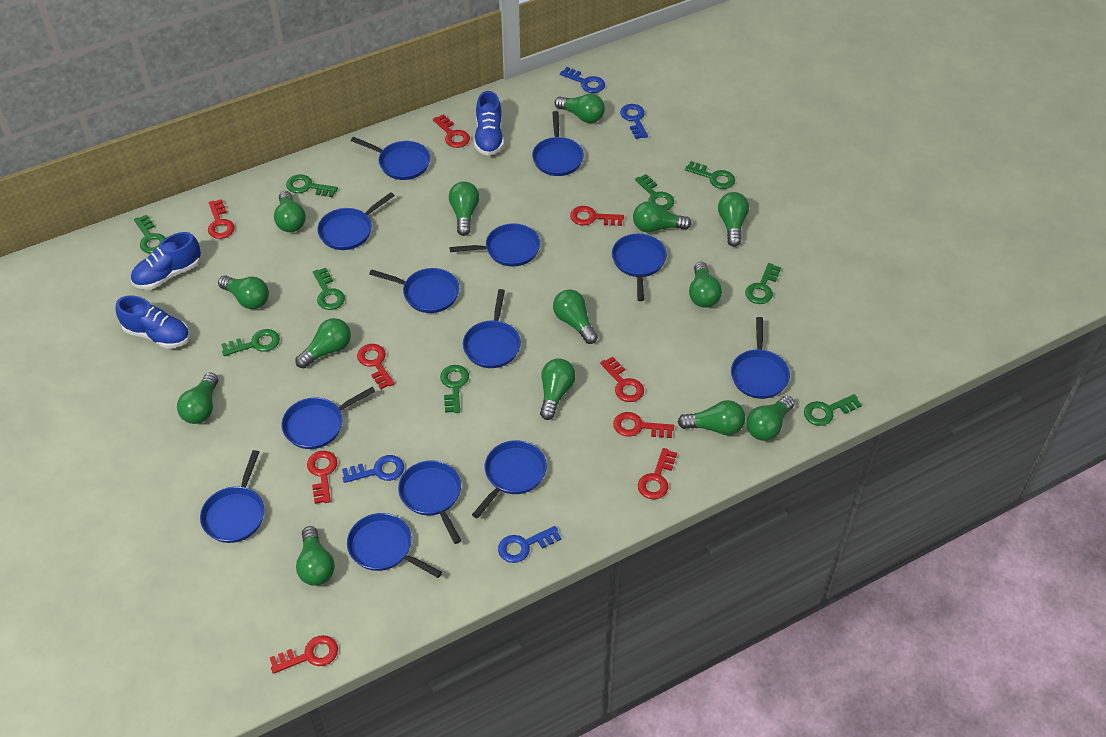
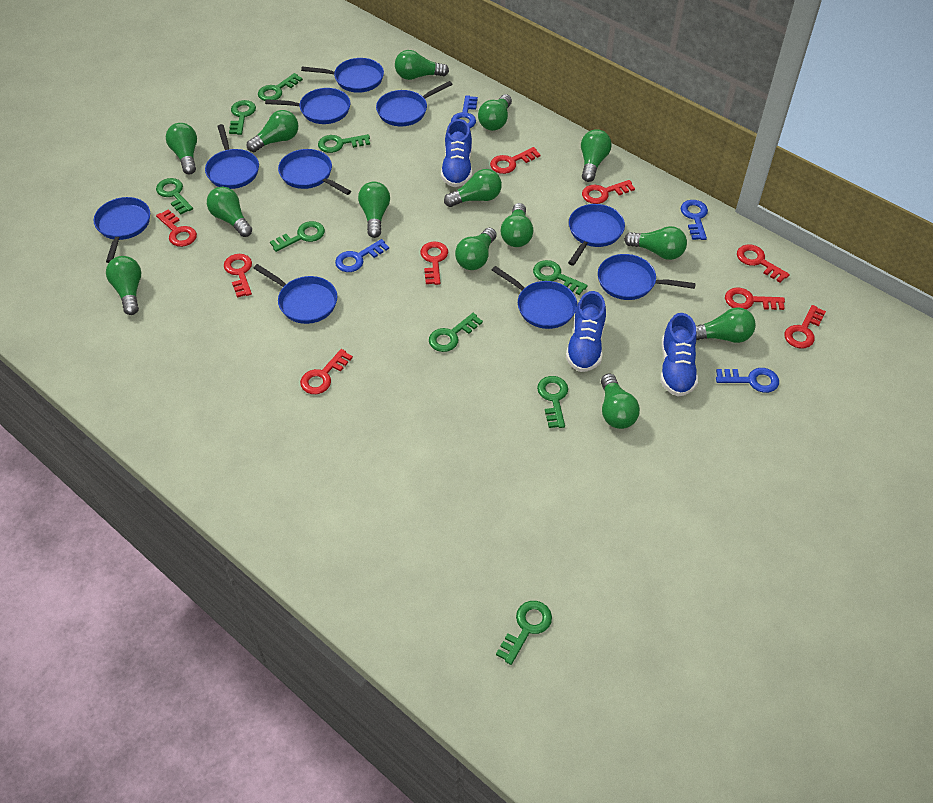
blue pan: [200,450,264,543] [282,387,376,449] [317,192,395,250] [347,513,442,578] [351,137,430,180] [369,268,459,313] [398,460,461,544] [449,223,540,267] [463,289,521,368] [472,440,547,519] [532,111,584,176] [612,234,667,301] [731,317,790,399] = 13 -> [93,197,150,263] [205,124,259,189] [253,264,338,324] [265,88,350,124] [278,149,351,195] [301,58,384,93] [376,81,453,126] [492,266,577,329] [568,204,625,266] [598,254,696,300] = 10

